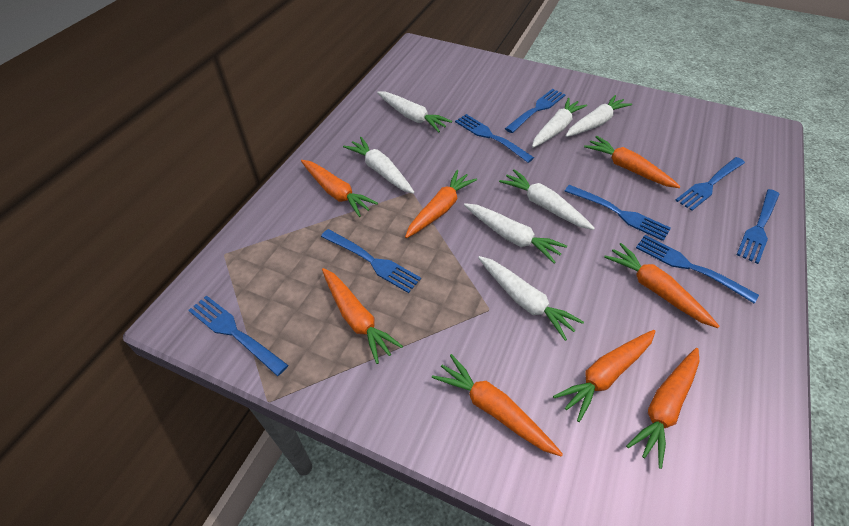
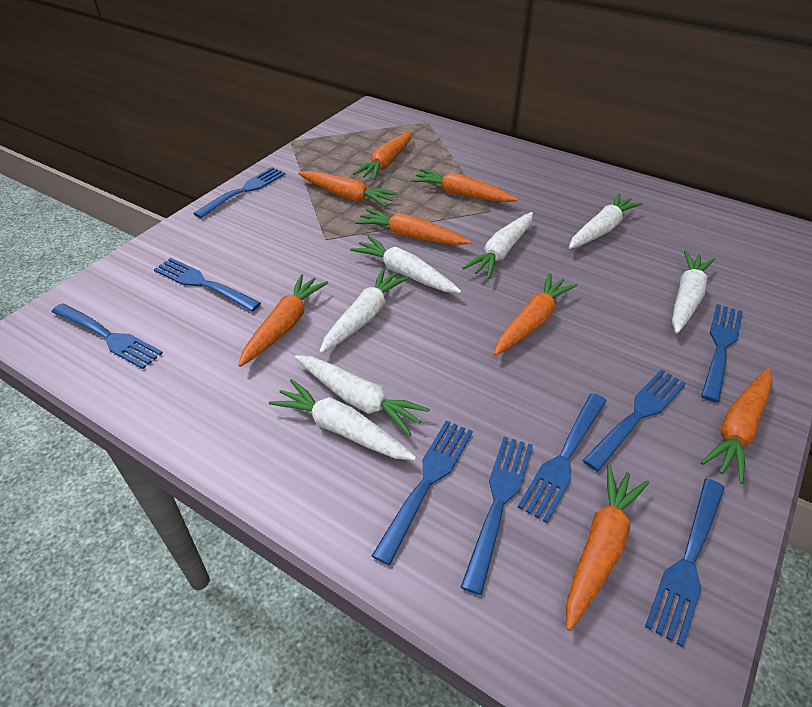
blue fork: [188,295,288,376] [321,229,421,293] [455,114,534,163] [505,89,566,133] [565,185,671,241] [636,235,759,303] [675,157,745,211] [736,189,779,264] = 8 -> [52,303,163,369] [154,258,261,312] [193,167,286,218] [372,420,473,565] [461,436,533,595] [518,393,607,523] [583,370,686,472] [645,478,725,647] [701,304,743,403] = 9

